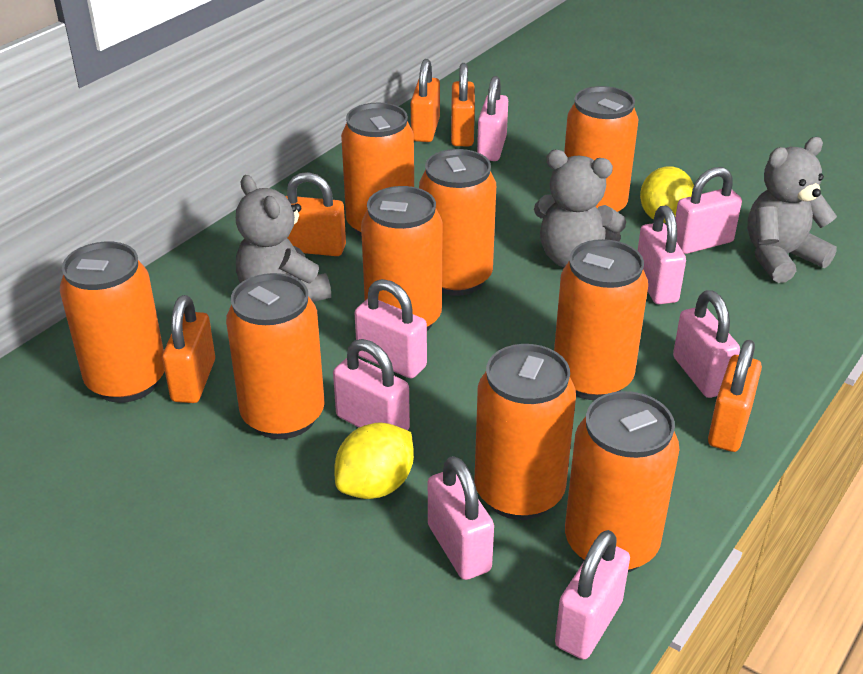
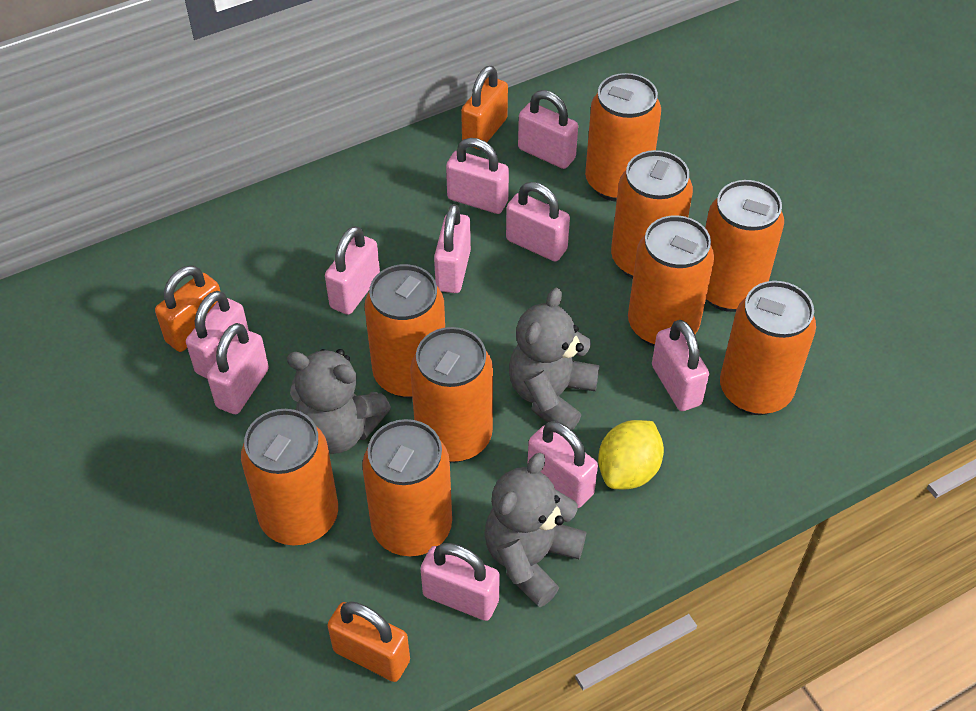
orange padlock: [162,295,215,403] [285,172,346,256] [411,59,440,142] [451,63,475,146] [708,340,762,452] = 5 -> [155,265,221,352] [327,601,410,682] [461,66,508,150] = 3
pink padlock: [333,339,410,430] [355,279,427,379] [428,456,494,580] [477,76,508,161] [555,530,630,659] [637,205,686,304] [673,290,740,398] [675,167,742,254] = 8 -> [186,291,249,378] [207,323,269,414] [325,226,380,315] [421,543,500,621] [434,204,471,293] [446,138,509,214] [506,182,570,262] [518,90,578,169] [528,421,598,508] [652,320,709,411] = 10
yellow lemon: [334,422,414,499] [640,166,694,223] = 2 -> [598,420,664,489] = 1

